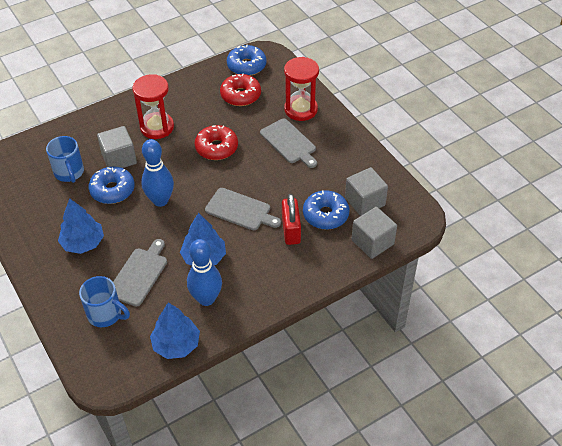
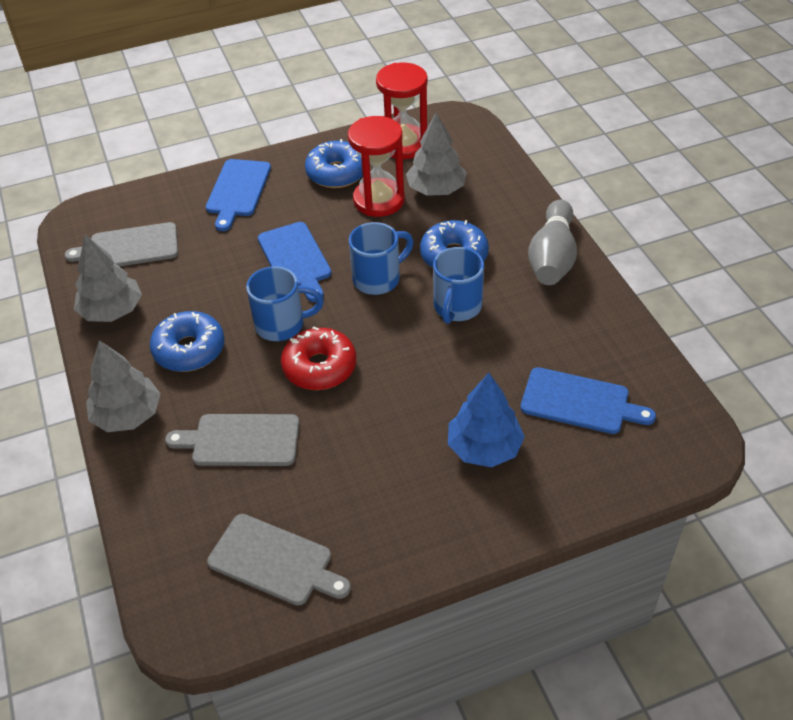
blue bowling pin: [141,139,174,207] [187,239,222,306] = 2 -> none = 0
blue cutting board: none = 0 -> [206,159,271,231] [258,222,332,302] [520,367,656,434] = 3
blue mug: [46,136,84,183] [79,276,130,327] = 2 -> [246,266,324,341] [349,222,414,295] [433,247,484,324] = 3
blue tree: [58,198,104,254] [150,302,200,359] [180,213,226,266] = 3 -> [448,373,525,467] = 1
grey bowling pin: none = 0 -> [528,200,577,285] = 1
grey cube: [97,126,137,168] [345,167,388,216] [352,207,397,259] = 3 -> none = 0
grey tree: none = 0 -> [74,235,142,322] [86,340,161,432] [406,112,467,196] = 3
red donut: [194,125,238,160] [220,73,261,106] = 2 -> [281,326,356,390] = 1
red padlock: [282,194,301,245] = 1 -> none = 0

